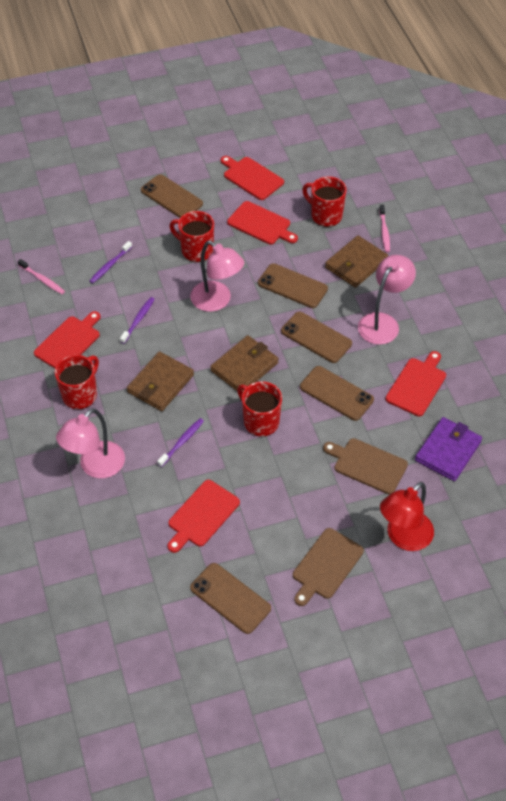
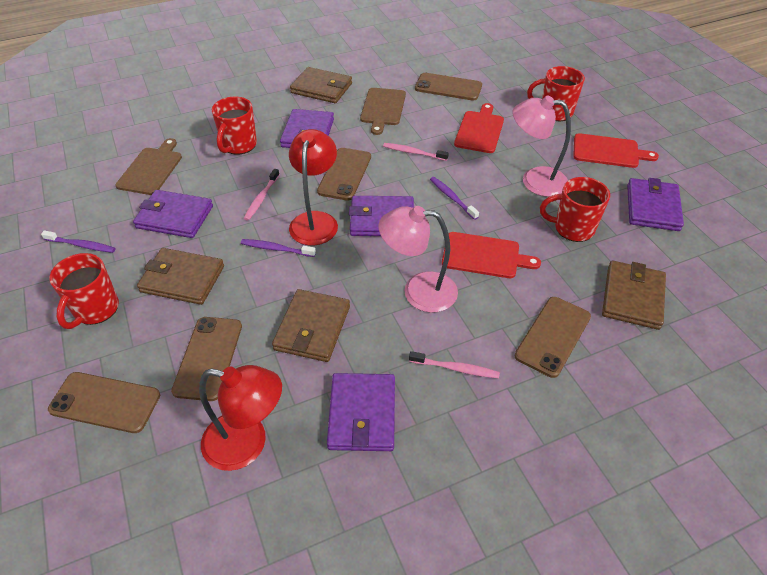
brown wallet: [127,351,194,411] [210,335,279,391] [325,235,388,288] = 3 -> [137,248,224,305] [272,289,350,362] [290,67,352,103] [602,261,666,330] = 4
pink lamp: [56,408,125,478] [190,241,244,312] [358,255,416,345] = 3 -> [379,206,458,313] [513,95,571,197] = 2
pink toothbrush: [18,259,65,294] [379,204,390,252] = 2 -> [244,169,279,221] [383,143,449,161] [409,351,500,378] = 3
purple wallet: [415,417,482,481] = 1 -> [133,190,213,238] [280,109,334,148] [327,373,395,451] [349,196,414,236] [627,178,684,231] = 5
red cutting board: [34,311,101,368] [167,480,240,553] [221,156,284,200] [227,201,298,245] [385,351,446,416] = 5 -> [442,232,541,278] [454,103,504,153] [573,133,659,168] = 3
red lamp: [380,482,434,551] = 1 -> [199,365,282,471] [289,129,338,245] = 2

